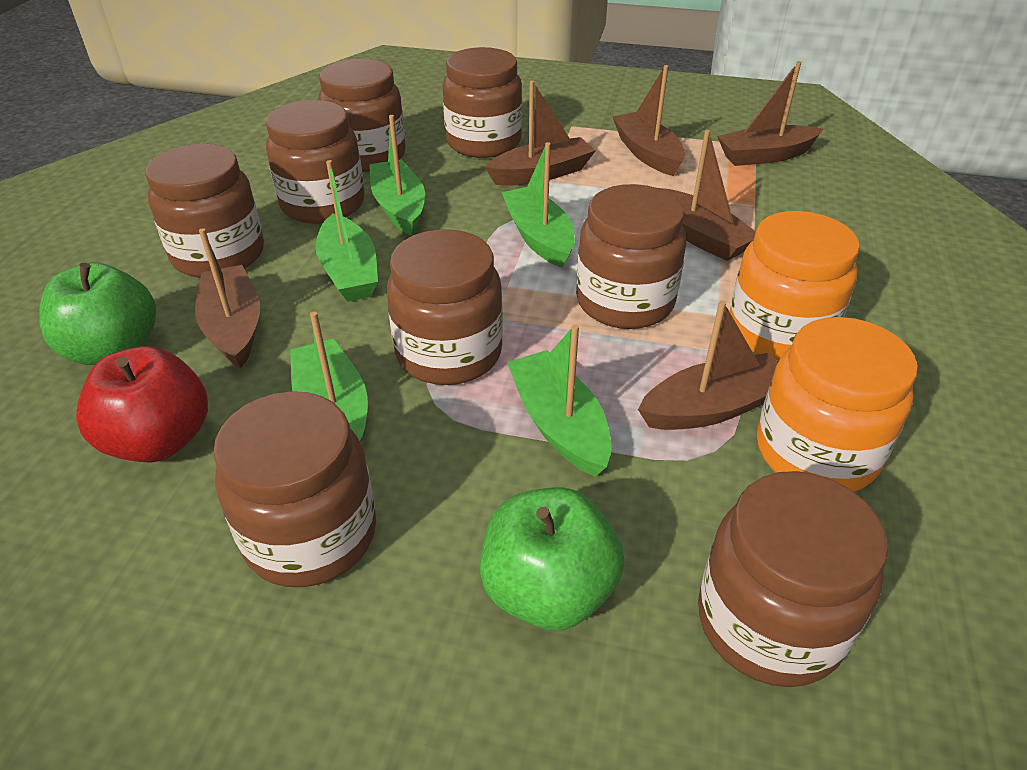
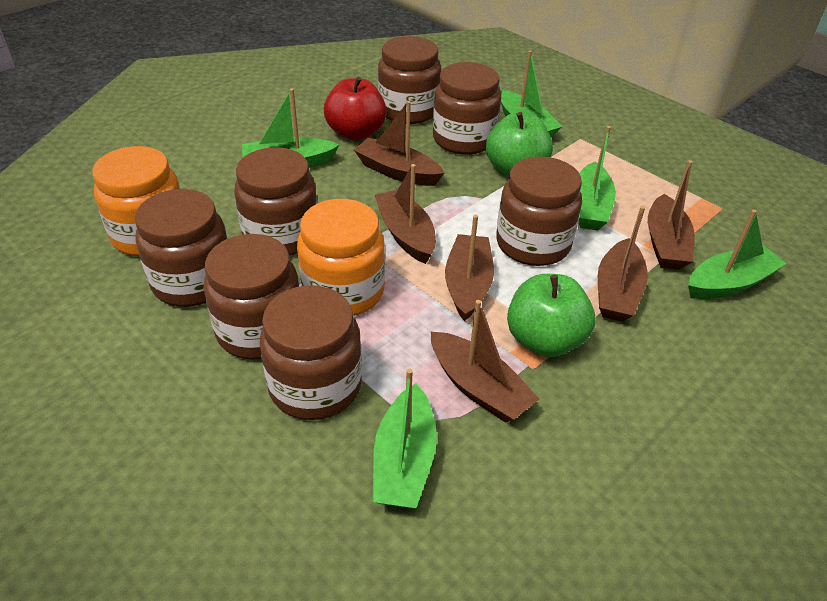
brown jar: [145,144,264,278] [213,391,376,587] [266,100,364,224] [318,59,406,172] [387,229,503,385] [443,47,522,158] [576,184,687,329] [698,471,888,687] = 8 -> [135,189,228,307] [204,234,299,360] [234,147,317,256] [260,285,362,420] [378,36,441,124] [433,62,501,155] [496,156,582,266] = 7

